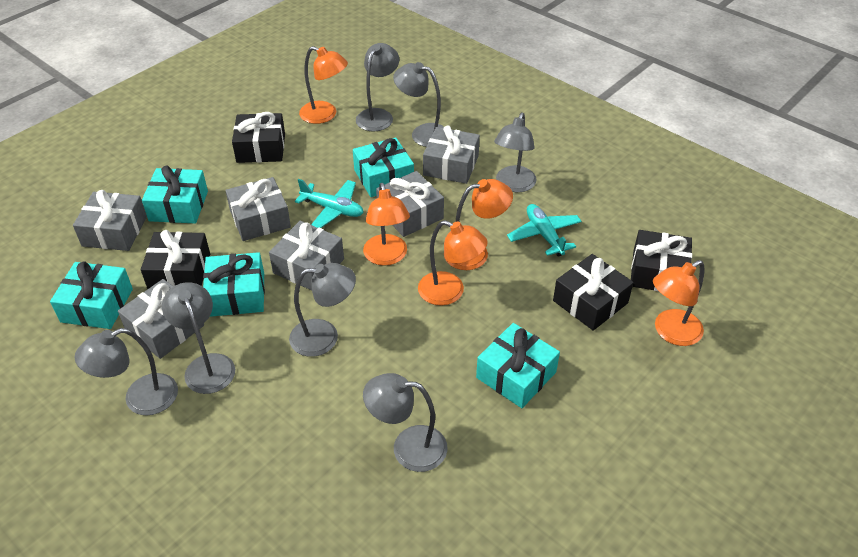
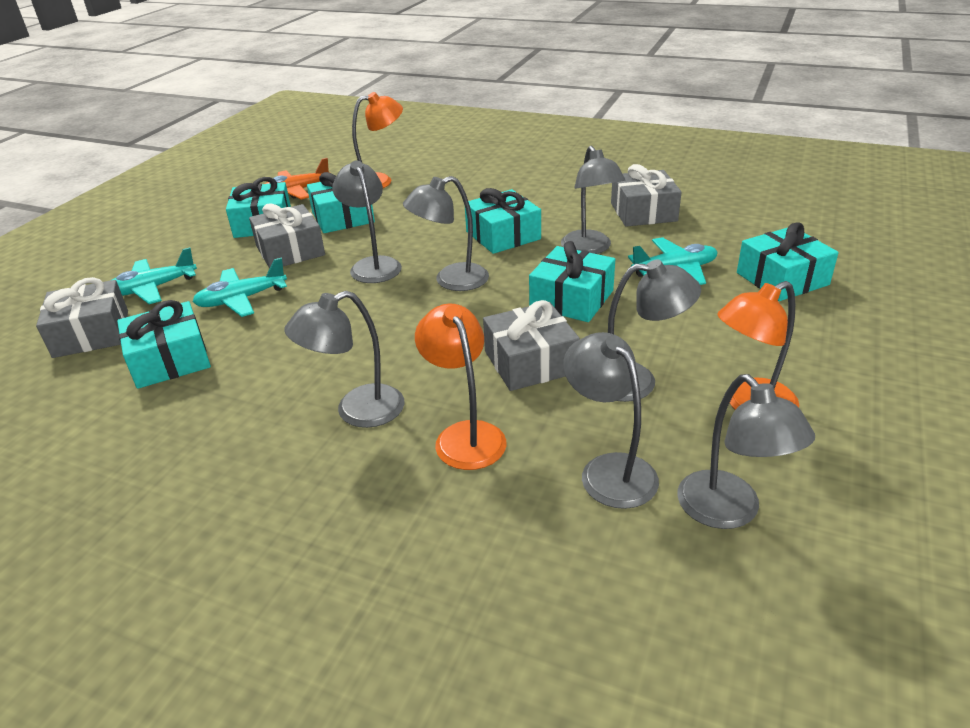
black gift: [141,230,210,289] [232,112,285,163] [553,254,634,331] [631,230,692,292] = 4 -> none = 0
grey gift: [73,190,147,251] [118,279,204,359] [225,177,291,241] [269,221,344,290] [376,171,444,237] [423,125,480,184] = 6 -> [36,277,128,358] [249,203,325,269] [483,300,580,391] [611,164,682,227] = 4
orange lamp: [299,46,348,124] [363,183,410,266] [418,220,488,306] [444,179,513,270] [653,260,704,346] = 5 -> [352,92,403,188] [415,304,506,470] [717,281,799,410] = 3
orange plane: none = 0 -> [265,158,330,199] = 1
turquoise gift: [50,261,133,329] [142,166,208,223] [203,252,265,317] [353,137,414,197] [476,323,560,408] = 5 -> [117,300,211,389] [226,177,291,238] [307,172,375,233] [465,188,541,254] [529,241,615,322] [737,222,839,301] = 6
turquoise plane: [295,179,364,228] [507,204,582,257] = 2 -> [110,247,197,304] [192,258,287,317] [628,237,718,285] = 3

